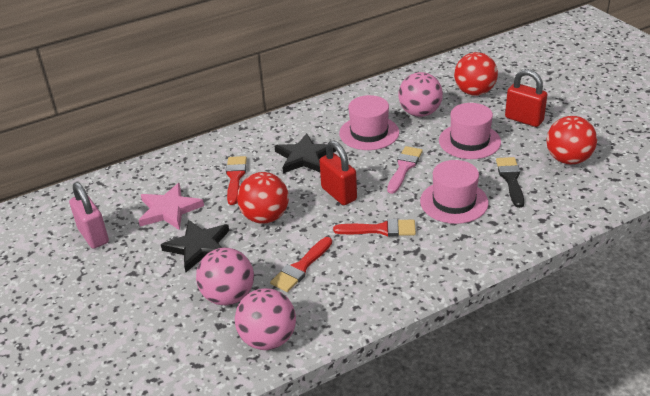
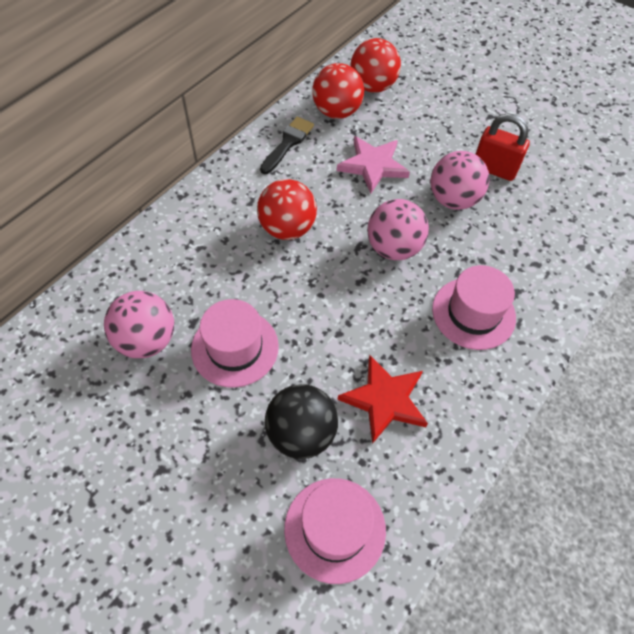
black ball: none = 0 -> [265,384,338,459] = 1
black star: [161,220,229,272] [275,133,336,173] = 2 -> none = 0
pink brush: [387,146,423,194] = 1 -> none = 0
pink padlock: [69,182,109,249] = 1 -> none = 0
red brush: [226,156,247,205] [270,237,332,292] [333,219,416,237] = 3 -> none = 0
red padlock: [319,140,357,205] [505,69,547,127] = 2 -> [476,113,530,181] = 1
red star: none = 0 -> [337,355,428,444] = 1

